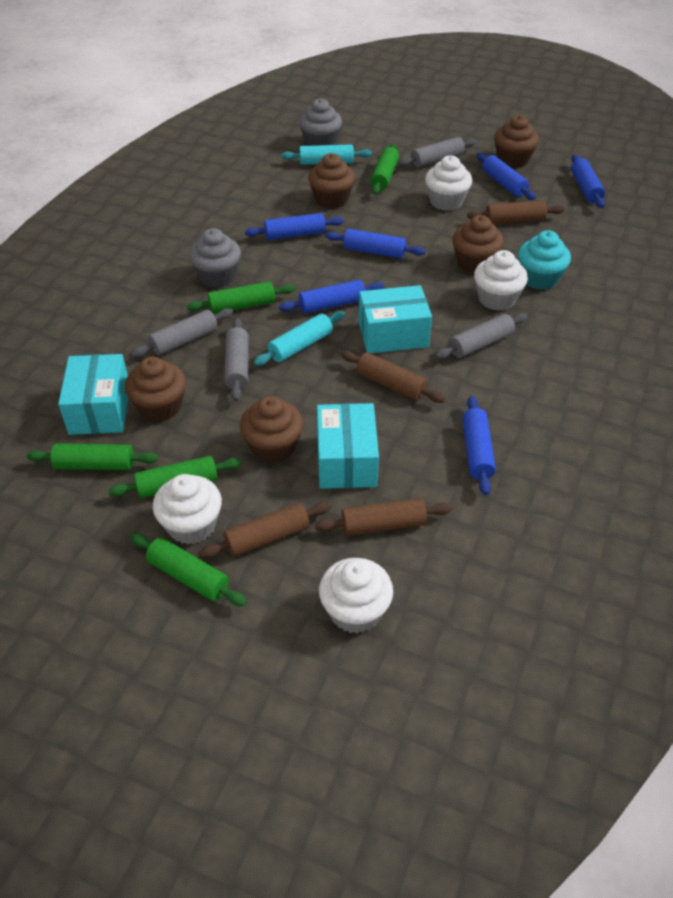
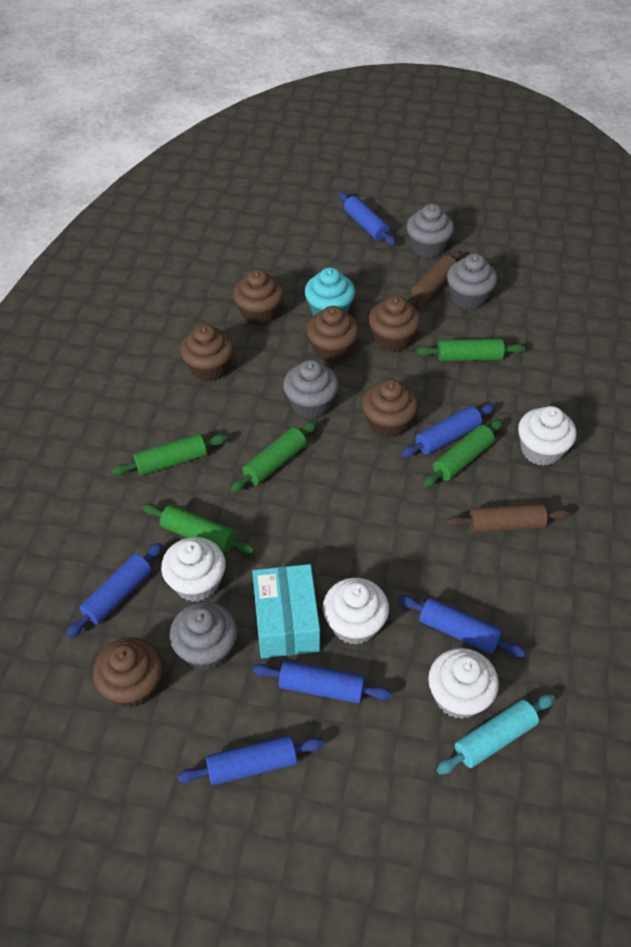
brown cupcake: [125,357,186,422] [240,396,303,463] [308,153,355,209] [453,215,504,273] [494,115,539,168] = 5 -> [93,637,163,708] [180,324,234,382] [233,269,284,325] [306,306,359,363] [362,379,418,438] [369,295,421,352] = 6
brown rolling pin: [199,502,331,558] [315,498,452,536] [341,351,445,403] [467,201,565,224] = 4 -> [408,251,462,307] [446,504,570,533] = 2
grey cupcake: [189,228,241,288] [299,99,342,146] = 2 -> [170,602,237,670] [283,360,339,418] [406,204,454,258] [447,253,497,309] = 4
grey rolling pin: [131,308,233,357] [224,318,249,401] [398,137,477,167] [435,313,528,359] = 4 -> none = 0
turquoise box: [58,354,128,435] [317,403,379,489] [359,285,432,353] = 3 -> [252,564,320,658] = 1
turquoise rolling pin: [254,311,345,366] [281,144,372,165] = 2 -> [436,694,555,775] = 1

